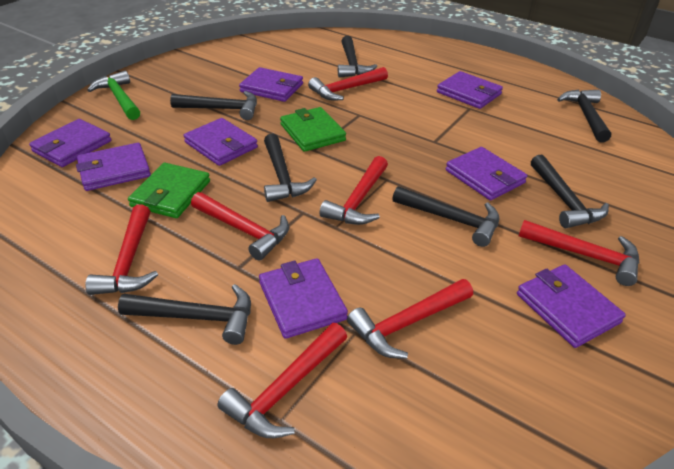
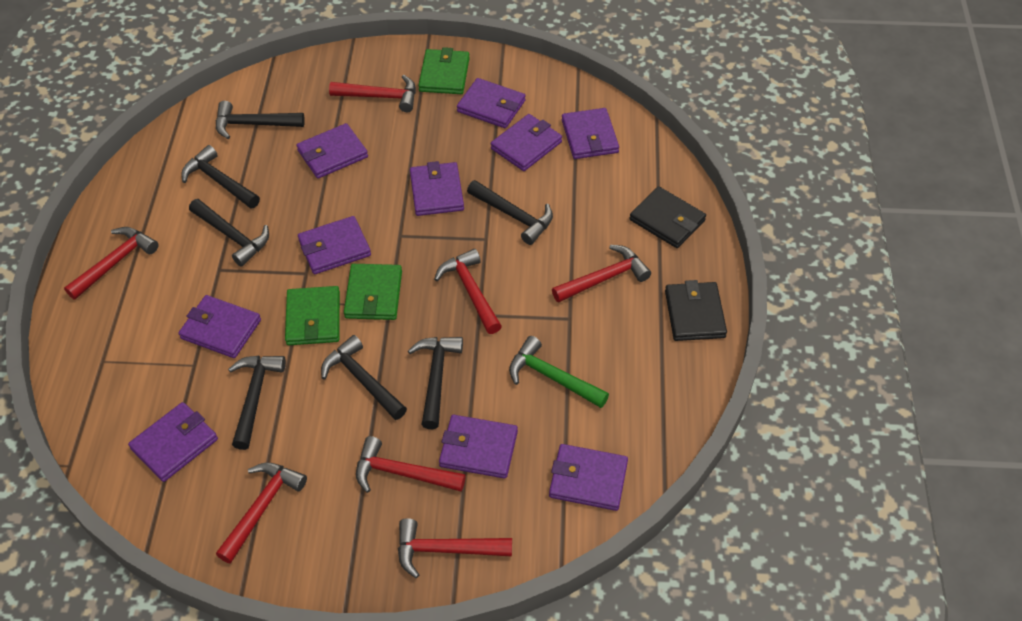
black wallet: none = 0 -> [630,186,706,248] [665,280,727,341] = 2
green wallet: [128,163,210,218] [280,107,346,152] = 2 -> [285,286,340,345] [344,264,402,320] [418,47,470,94] = 3
purple wallet: [29,119,111,167] [76,143,151,191] [184,118,258,166] [239,67,303,102] [259,258,348,339] [437,71,503,109] [446,147,527,200] [517,264,626,348] = 8 -> [128,402,218,482] [179,295,261,358] [297,123,368,179] [298,216,371,275] [410,161,464,216] [439,415,518,479] [457,78,526,128] [491,114,562,171] [549,444,628,511] [562,108,619,159] = 10

